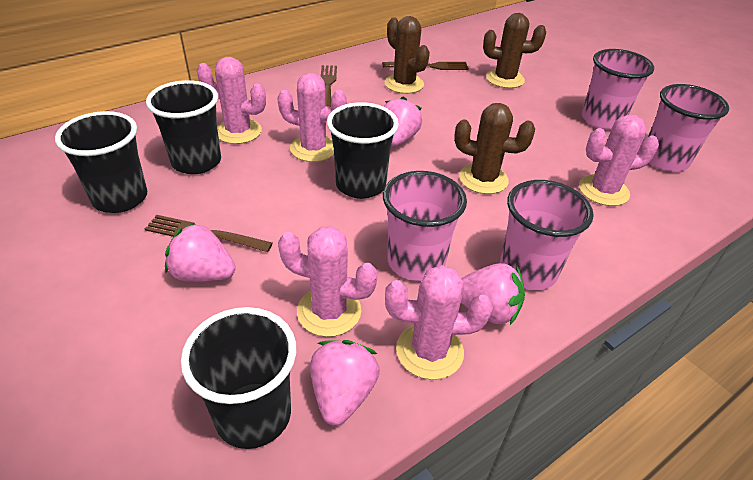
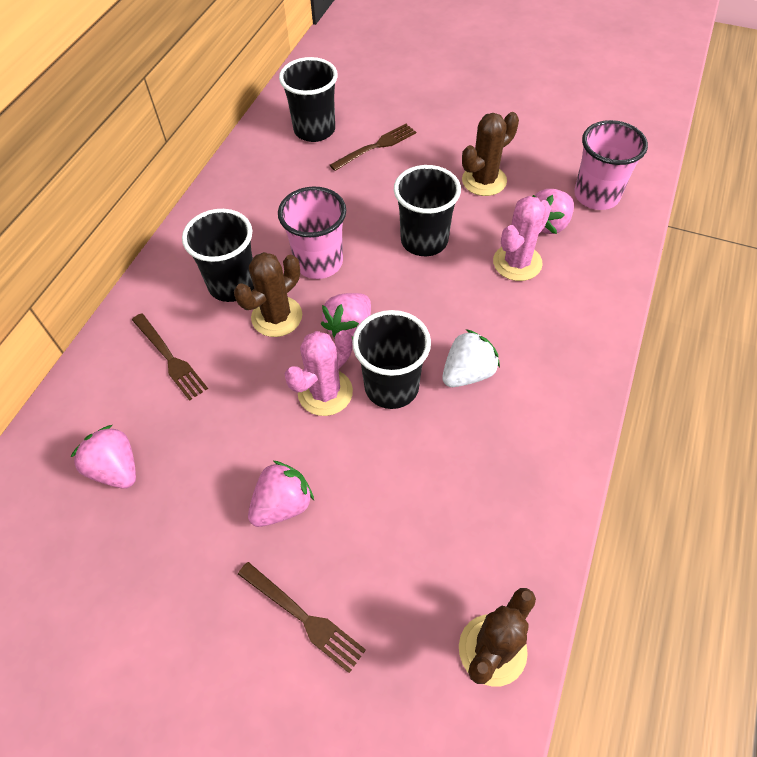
pink cactus: [197,57,266,144] [277,73,347,162] [278,226,378,337] [385,265,493,380] [579,115,659,206] = 5 -> [285,330,353,416] [493,196,551,281] = 2
pink cup: [383,171,467,281] [500,180,593,290] [582,49,654,130] [648,84,729,172] = 4 -> [278,186,346,279] [574,120,648,210] = 2
white strawberry: none = 0 -> [442,329,500,387] = 1

